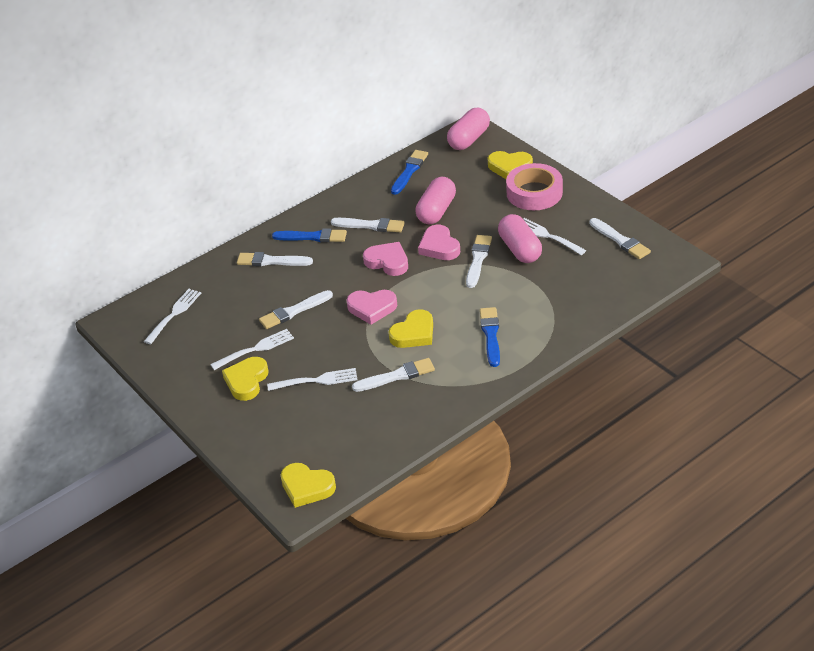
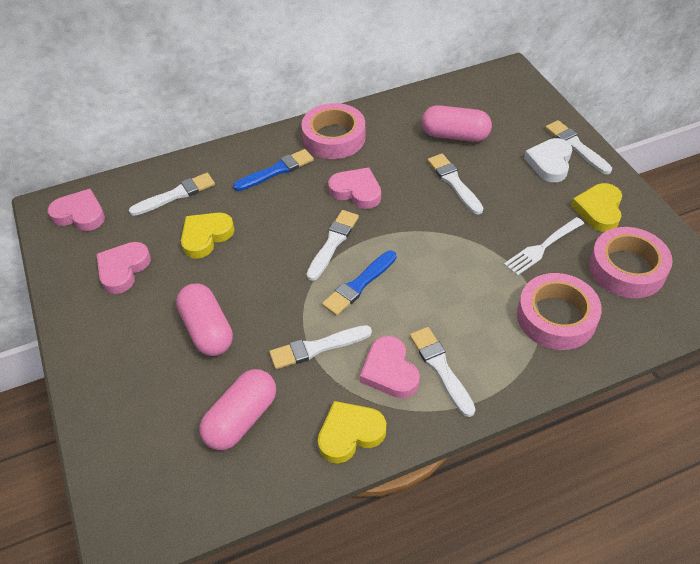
blue brush: [272,228,347,242] [391,150,428,195] [480,307,500,367] = 3 -> [233,149,314,191] [322,251,396,316] = 2
pink heart: [346,290,397,325] [363,242,408,276] [418,225,460,260] = 3 -> [48,189,105,231] [96,242,151,294] [328,167,381,209] [360,336,420,398] = 4
pink tape: [506,163,563,210] = 1 -> [301,103,366,159] [517,273,602,350] [589,227,673,298] = 3
white fork: [144,289,201,344] [210,329,294,370] [267,368,358,391] [523,218,586,255] = 4 -> [504,217,584,276] = 1
white heart: none = 0 -> [524,138,572,182] = 1
yellow heart: [222,357,269,401] [281,463,336,508] [388,309,433,348] [488,151,533,179] = 4 -> [181,213,234,259] [318,401,386,464] [571,183,622,232] = 3

